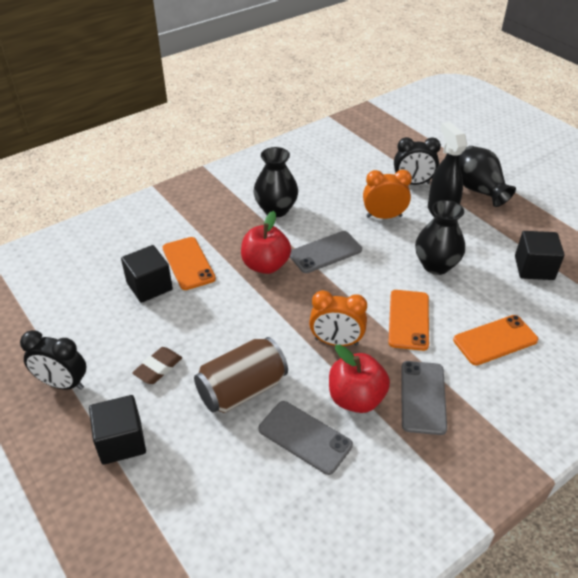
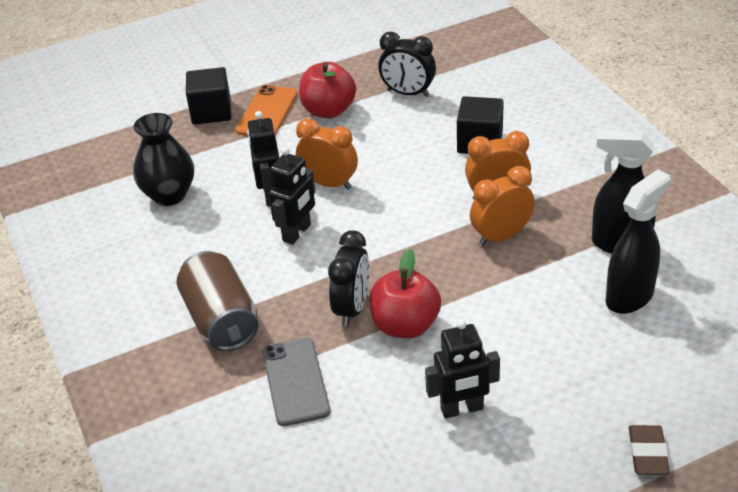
black cube: [89,395,146,465] [121,245,173,303] [515,231,564,280] = 3 -> [186,67,231,125] [457,96,504,154] = 2
black robot: none = 0 -> [247,111,279,207] [269,147,315,245] [425,319,500,419] = 3
black spray bottle: [428,122,467,217] = 1 -> [592,131,656,254] [606,170,671,314] = 2
black vase: [253,147,298,217] [415,200,465,275] [459,146,516,207] = 3 -> [133,113,194,206] = 1
grey phone: [259,401,353,475] [290,231,362,273] [401,361,447,435] = 3 -> [262,338,330,426] = 1
orange clock: [309,290,367,346] [363,170,412,219] = 2 -> [296,118,358,190] [465,131,531,199] [470,166,535,246] = 3
orange phone: [163,237,216,290] [388,290,429,351] [453,315,538,366] = 3 -> [236,85,298,136] = 1

